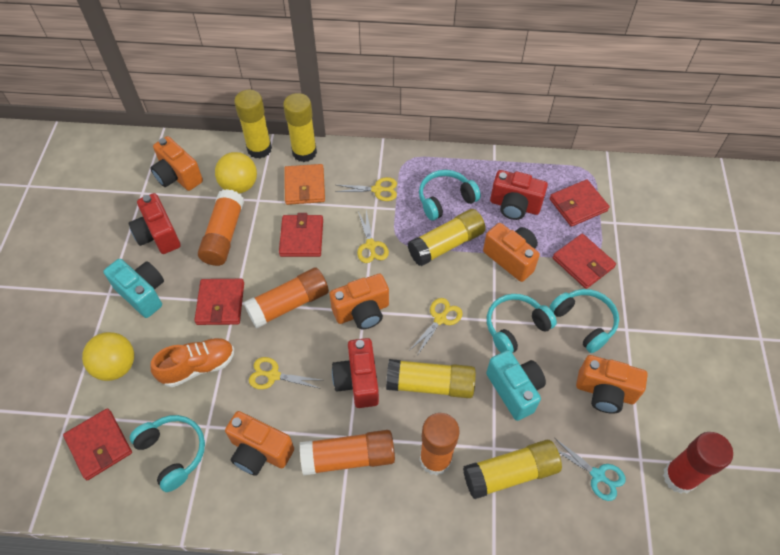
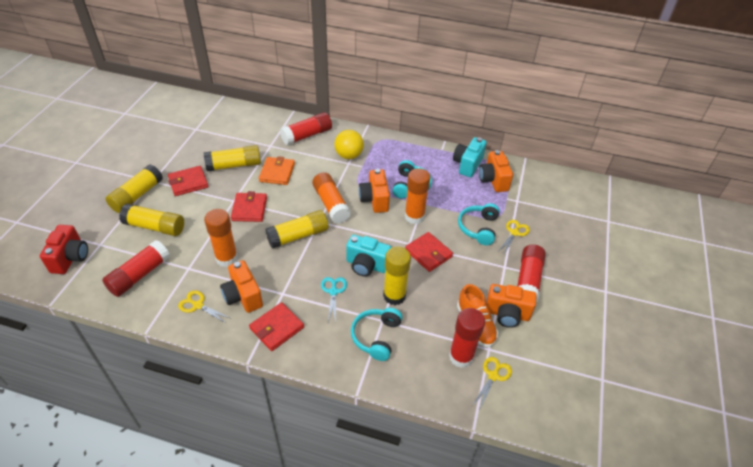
orange camera: [150,136,203,191] [225,411,294,476] [329,274,389,329] [483,223,540,282] [576,355,648,414] = 5 -> [220,260,263,313] [359,169,390,213] [479,150,513,192] [486,284,537,328] = 4
orange glue stick: [198,189,244,266] [243,268,329,328] [300,430,395,476] [420,413,460,476] = 4 -> [204,209,238,267] [312,172,351,224] [404,168,430,224] = 3
red camera: [129,193,181,254] [332,338,379,408] [490,170,548,220] = 3 -> [40,225,88,274] = 1
red glue stick: [663,432,733,494] = 1 -> [102,240,170,297] [280,112,332,145] [449,308,485,368] [517,244,546,303] = 4
red wallet: [63,408,132,480] [194,279,244,325] [279,213,323,257] [549,179,610,227] [552,234,616,289] = 5 -> [168,166,208,196] [231,191,267,222] [249,302,304,351] [405,232,453,272] = 4
turquoise headphones: [130,415,205,492] [419,170,481,221] [487,294,557,353] [549,289,619,353] = 4 -> [351,308,402,361] [392,160,432,199] [458,203,500,245] = 3
yellow ball: [82,332,134,381] [215,152,257,194] = 2 -> [334,130,364,159] = 1
yellow scissors: [249,357,321,389] [335,177,397,201] [357,211,389,263] [409,298,463,355] = 4 -> [178,290,232,324] [472,357,512,411] [498,220,530,254] = 3

